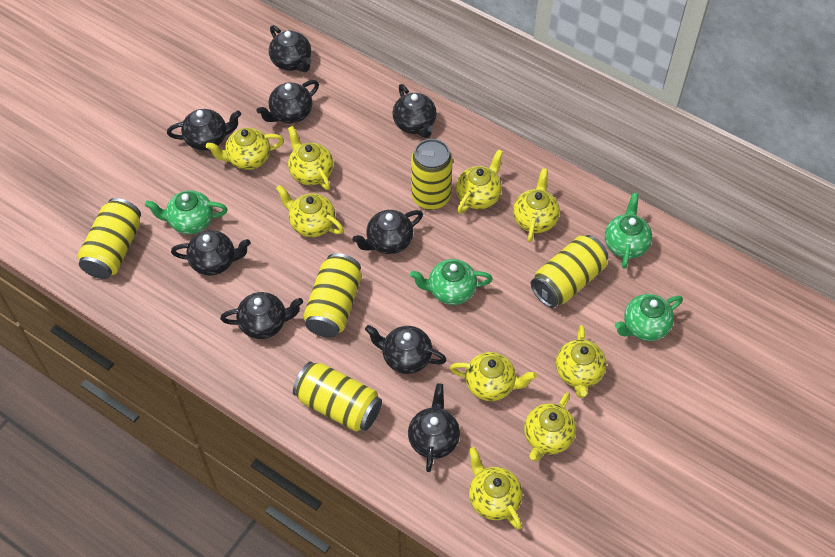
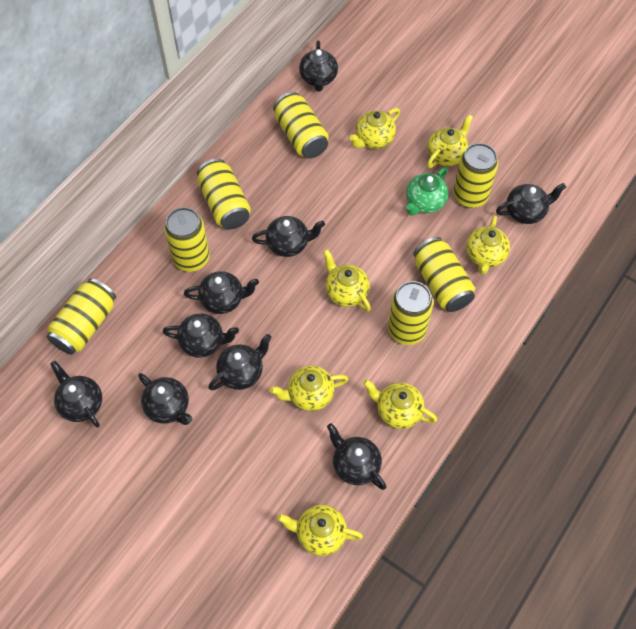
green teapot: [145,190,228,234] [410,259,493,305] [605,193,652,269] [615,294,683,341] = 4 -> [406,167,448,215] = 1
yellow can: [77,198,141,279] [293,361,382,432] [303,253,361,338] [411,139,453,210] [531,235,608,308] = 5 -> [47,278,116,355] [164,207,210,272] [197,159,251,230] [273,92,329,158] [388,281,433,345] [413,237,475,312] [453,143,498,208] = 7
yellow teapot: [206,128,284,170] [276,185,344,237] [288,126,333,190] [450,352,537,401] [456,149,503,214] [469,447,523,530] [513,168,560,242] [524,392,576,462] [556,325,607,398] = 9 -> [270,365,348,411] [277,505,363,556] [323,249,371,312] [349,108,400,149] [363,379,437,429] [427,114,473,168] [466,215,510,275] = 7

